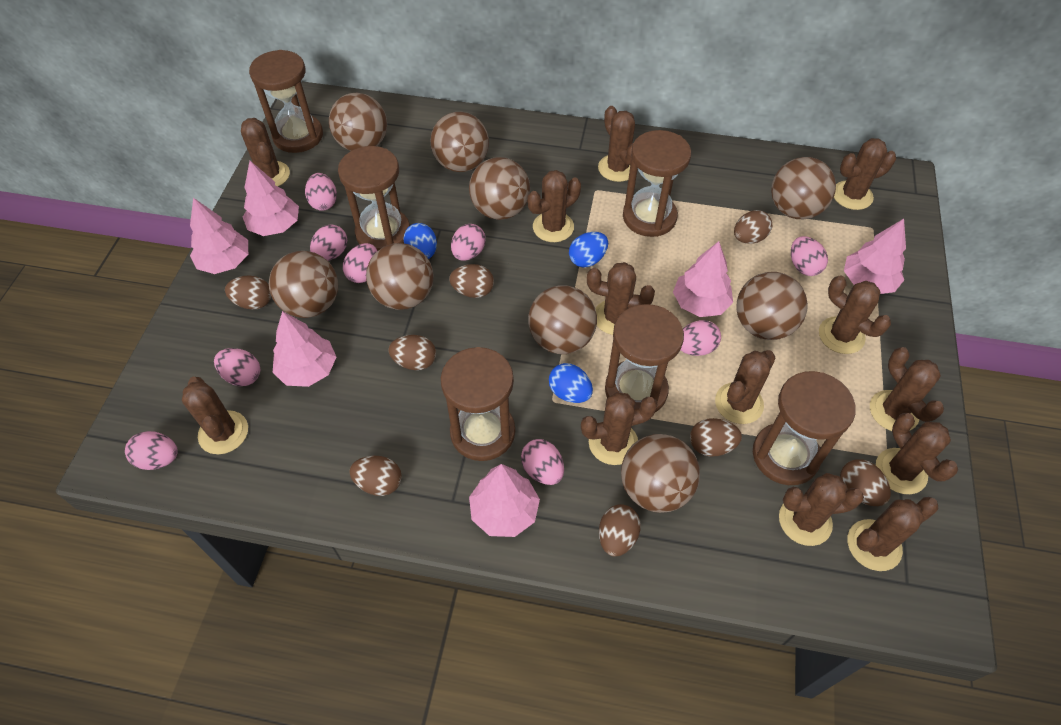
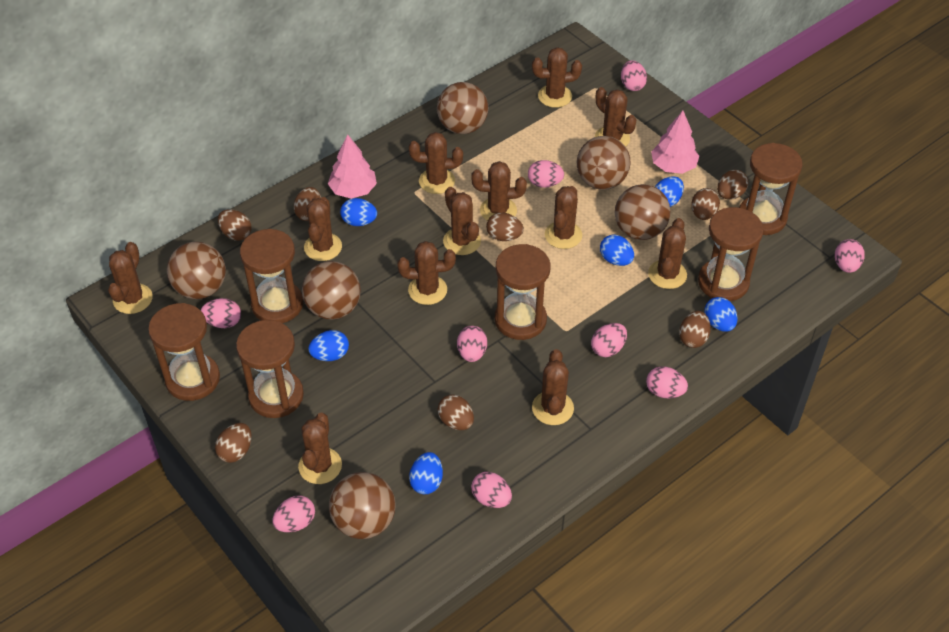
blue egg: [404,223,437,259] [549,363,593,403] [569,232,608,267] = 3 -> [308,330,349,361] [340,198,377,226] [409,452,443,494] [600,235,634,266] [655,176,684,207] [704,297,737,332] = 6
brown ball: [269,251,338,318] [329,93,387,151] [366,243,434,310] [430,112,489,172] [469,157,530,220] [528,285,597,354] [621,434,700,513] [736,272,808,340] [771,157,836,219] = 9 -> [167,242,226,299] [302,261,361,320] [329,472,395,539] [437,82,488,134] [577,136,631,190] [615,184,671,240] = 6
brown cactus: [182,377,248,454] [241,118,290,187] [528,170,581,242] [581,392,657,465] [587,262,655,335] [598,106,635,182] [715,350,776,424] [779,473,864,546] [819,276,891,354] [834,138,896,210] [847,497,938,571] [870,347,944,431] [876,413,958,494] = 13 -> [108,242,153,314] [298,413,342,484] [304,197,342,261] [397,241,456,305] [409,132,463,194] [443,187,481,255] [471,161,527,221] [532,47,582,108] [532,349,574,425] [545,186,582,249] [595,87,636,147] [648,218,687,289] = 12
pink tree: [190,198,248,274] [243,161,299,236] [273,311,336,387] [469,464,540,537] [673,241,733,317] [844,219,906,294] = 6 -> [328,134,377,199] [651,111,699,174] = 2

